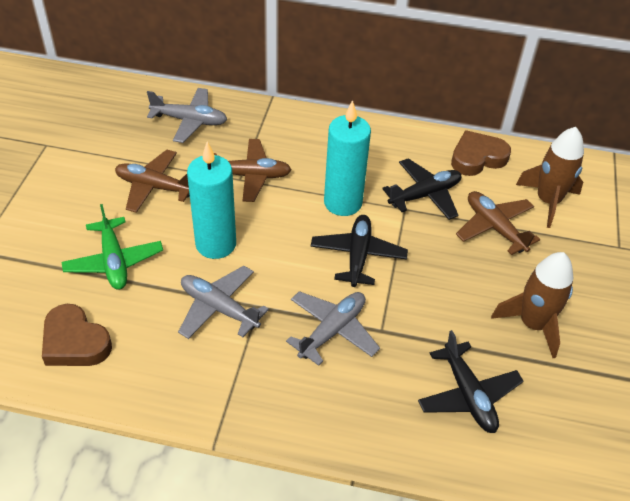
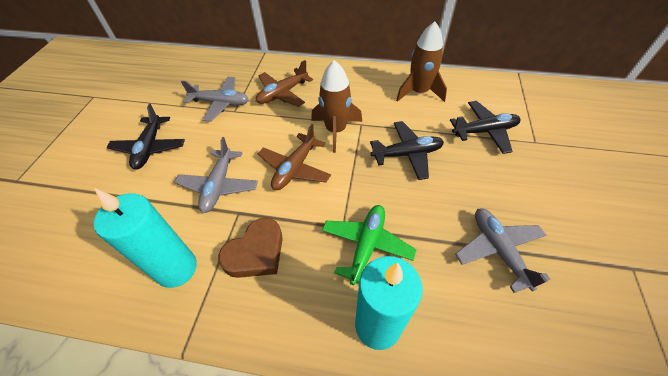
brown heart: [42,304,112,366] [451,130,511,176] = 2 -> [218,218,283,278] = 1
brown plane: [115,150,190,213] [214,139,292,202] [456,191,540,255] = 3 -> [256,60,313,107] [258,124,331,190] = 2

